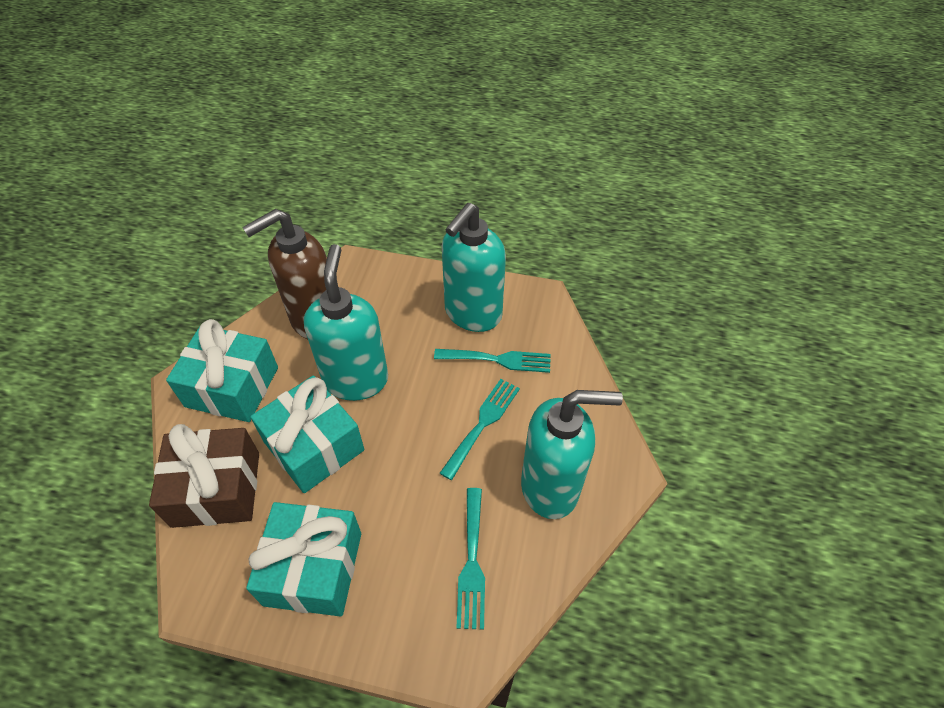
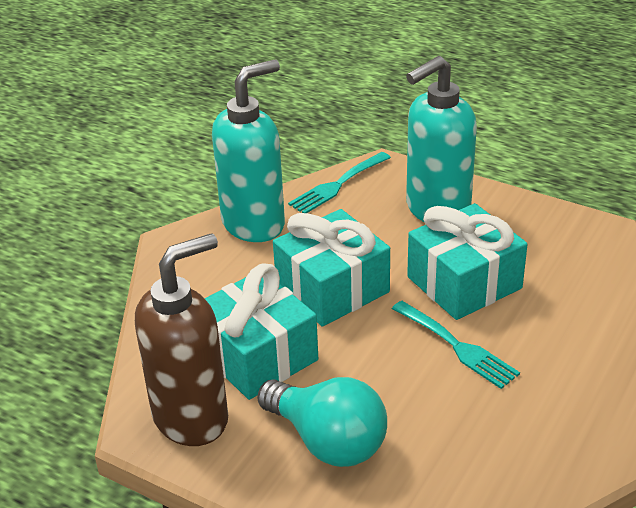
brown gift: [149,424,259,528] = 1 -> none = 0
turquoise fork: [434,349,551,373] [440,379,520,480] [457,488,485,629] = 3 -> [288,152,391,213] [392,301,520,389] = 2
turquoise light bulb: none = 0 -> [257,377,387,467] = 1
turquoise soap dispenser: [304,244,388,401] [442,203,506,332] [521,390,623,519] = 3 -> [212,59,285,242] [406,56,477,222] = 2

